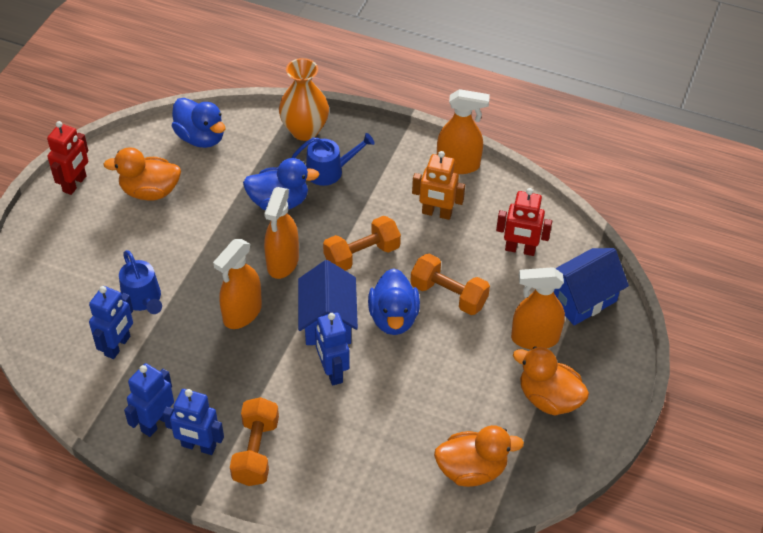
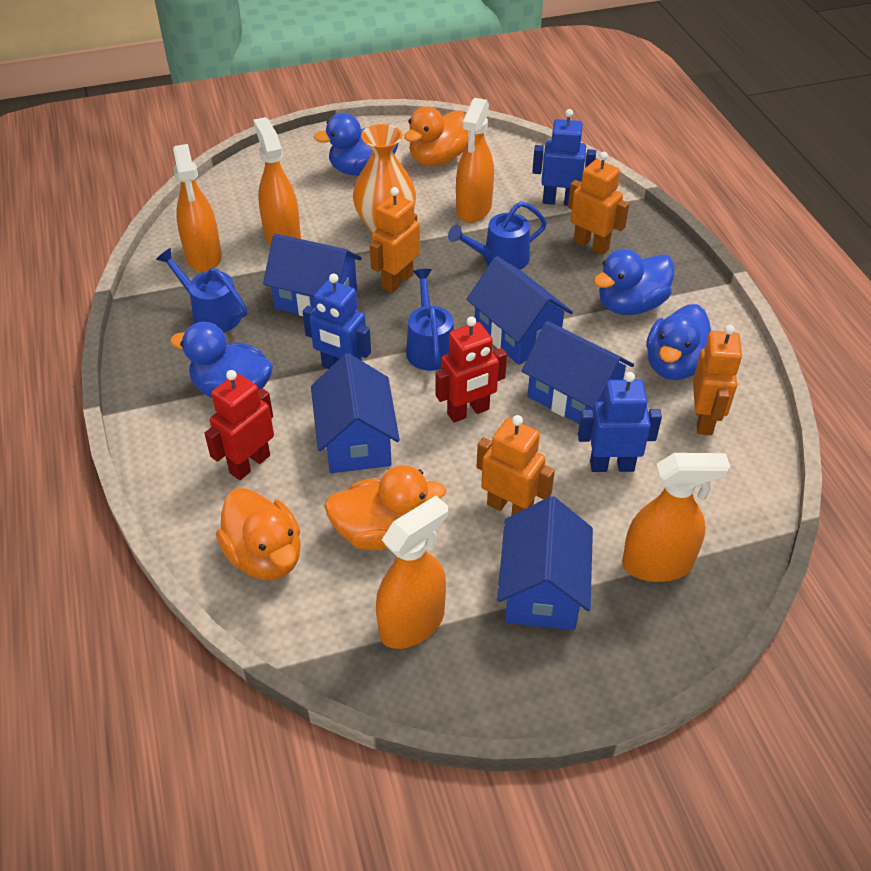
blue duck: [172,98,225,148] [243,158,319,210] [368,268,420,335] = 3 -> [170,322,273,398] [314,113,399,176] [594,249,675,315] [646,304,711,380] = 4
blue house: [298,260,358,345] [554,248,629,325] = 2 -> [263,233,362,316] [311,353,400,473] [466,256,573,365] [497,496,593,630] [522,321,634,424] = 5
blue robot: [89,286,133,359] [124,363,174,437] [163,389,224,455] [315,313,350,386] = 4 -> [303,274,371,369] [532,109,596,206] [578,372,662,472] = 3
blue watering can: [119,250,162,314] [291,133,375,186] = 2 -> [156,248,247,333] [406,269,454,371] [448,201,547,270] = 3
orange dumbbell: [230,397,279,486] [323,216,401,271] [410,254,490,315] = 3 -> none = 0
orange robot: [412,151,465,220] = 1 -> [370,187,420,293] [477,415,555,515] [568,152,629,255] [693,325,742,435] = 4
orange spray bottle: [213,239,262,329] [264,187,299,279] [437,89,490,174] [511,267,565,350] = 4 -> [173,144,222,272] [254,117,301,246] [376,496,448,649] [456,98,494,223] [622,453,730,582] = 5

